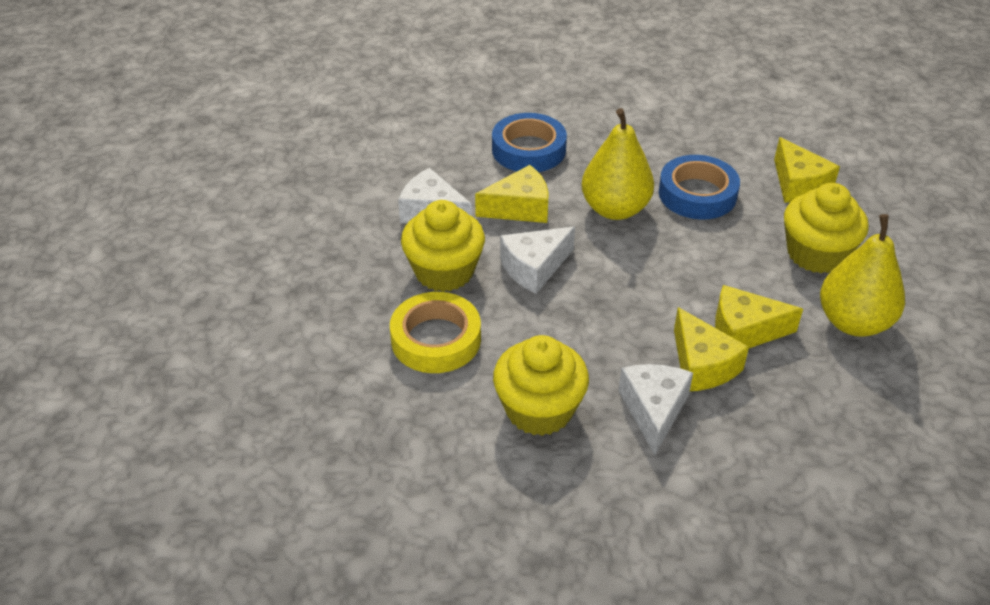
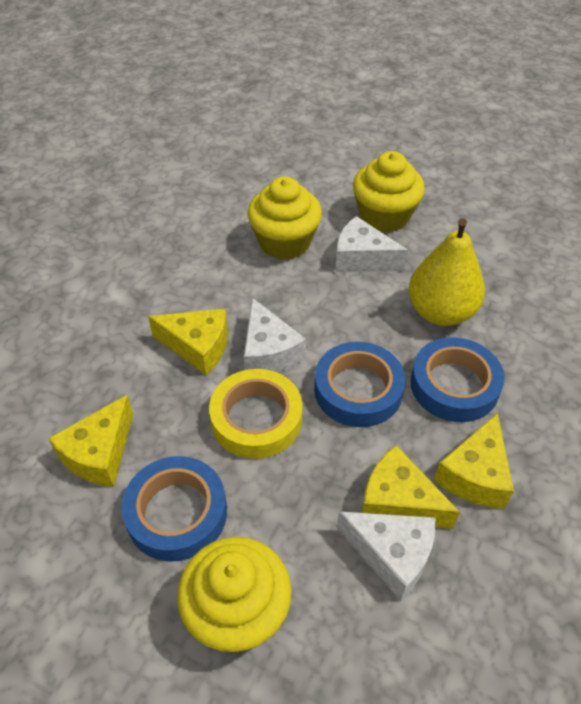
blue tape: [492,113,567,172] [659,155,740,219] = 2 -> [121,456,227,562] [314,342,405,427] [410,337,504,422] = 3
yellow pear: [581,108,654,220] [820,214,905,337] = 2 -> [408,218,485,326] = 1

